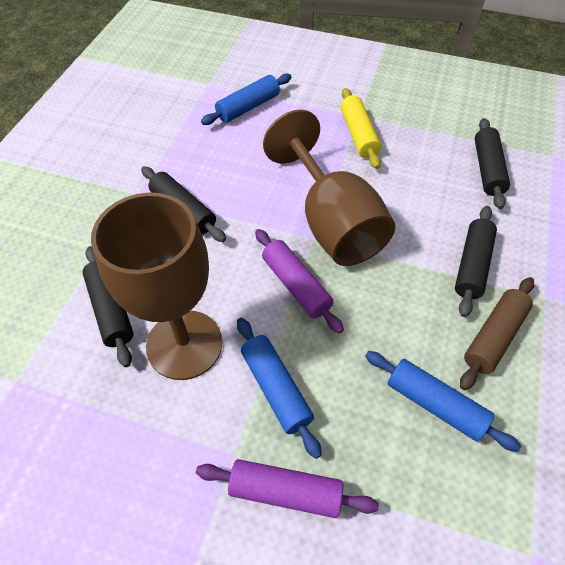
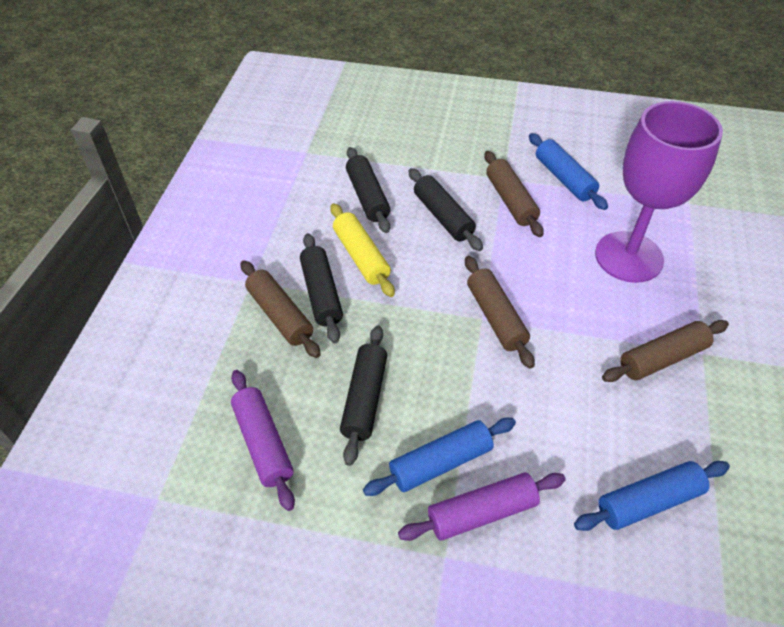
brown goblet: [91,193,222,380] [263,110,395,266] = 2 -> none = 0
brown rolling pin: [460,277,534,390] = 1 -> [241,260,321,358] [465,256,535,369] [484,151,544,237] [602,320,729,382] = 4
purple goblet: none = 0 -> [595,101,723,283] = 1

